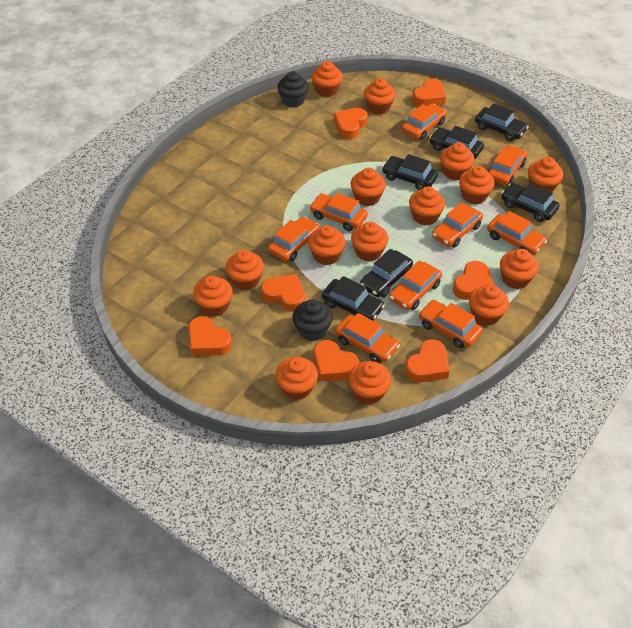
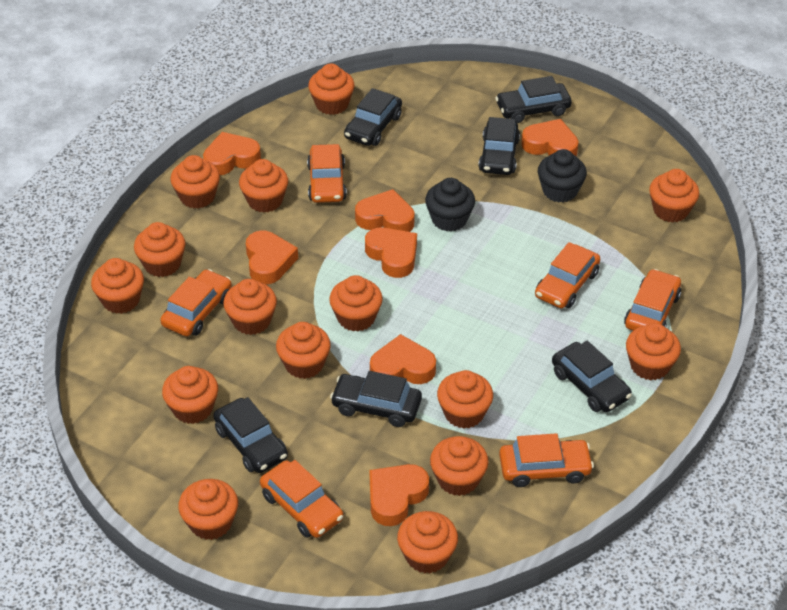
orange car: [268,216,320,261] [310,193,368,231] [335,313,400,363] [389,260,442,310] [402,104,447,140] [419,300,483,348] [432,202,483,248] [487,211,547,255] [488,145,527,185] = 9 -> [160,269,232,336] [260,460,343,538] [307,144,347,203] [499,433,594,487] [535,242,600,308] [624,269,681,331] = 6

